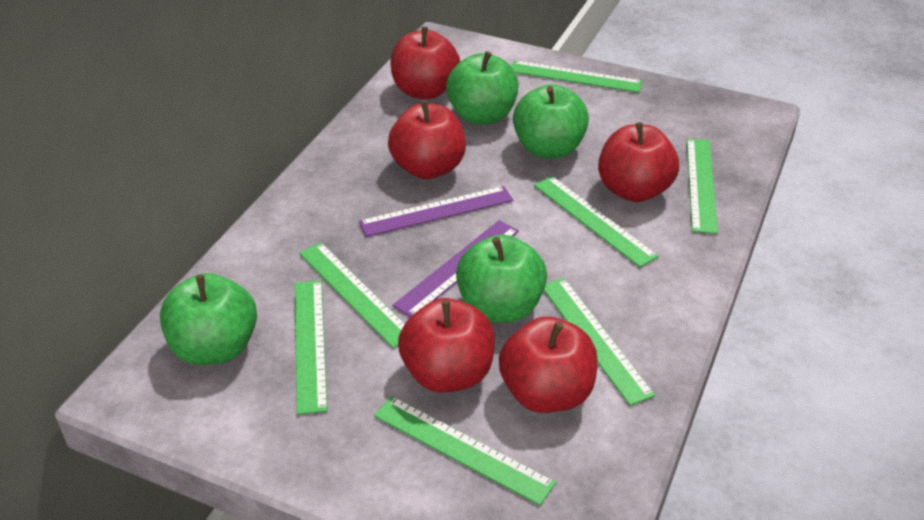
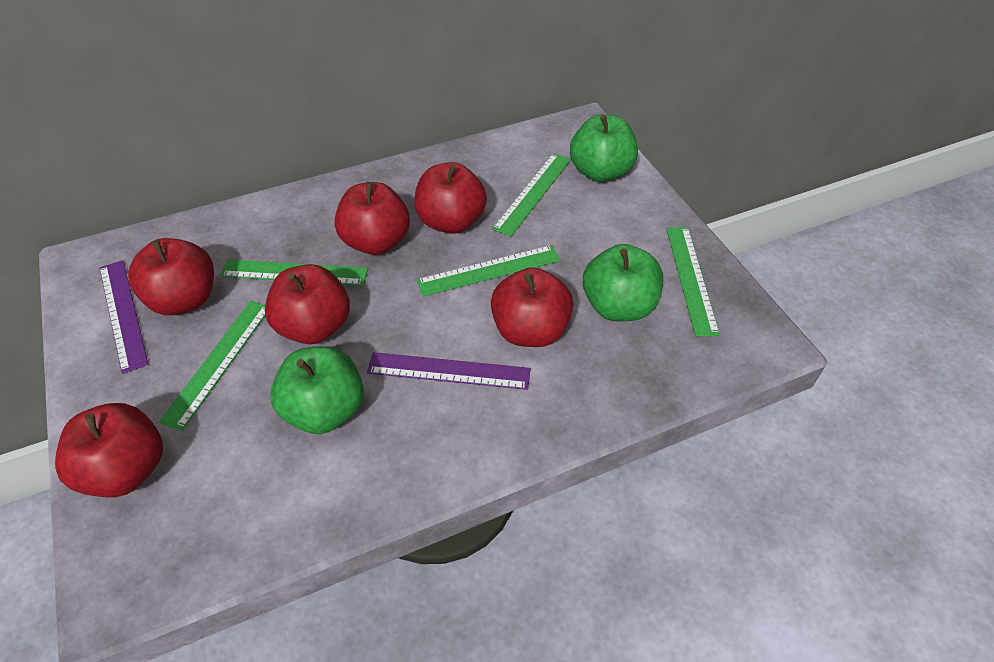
green apple: [160,273,257,365] [446,51,519,125] [456,234,547,322] [513,84,589,159] = 4 -> [270,346,364,434] [570,114,638,182] [583,244,663,321] = 3
green ruler: [295,280,328,415] [299,243,405,348] [374,396,556,506] [511,60,643,93] [534,176,659,267] [544,278,655,406] [687,139,718,234] = 7 -> [159,301,266,431] [220,259,368,286] [417,245,560,297] [492,153,571,237] [666,227,720,337] = 5
red apple: [388,101,466,179] [390,27,460,99] [398,298,495,393] [499,316,598,413] [598,122,679,202] = 5 -> [55,403,163,497] [128,238,214,315] [265,264,350,344] [334,182,410,255] [414,162,487,234] [491,267,573,347] = 6

